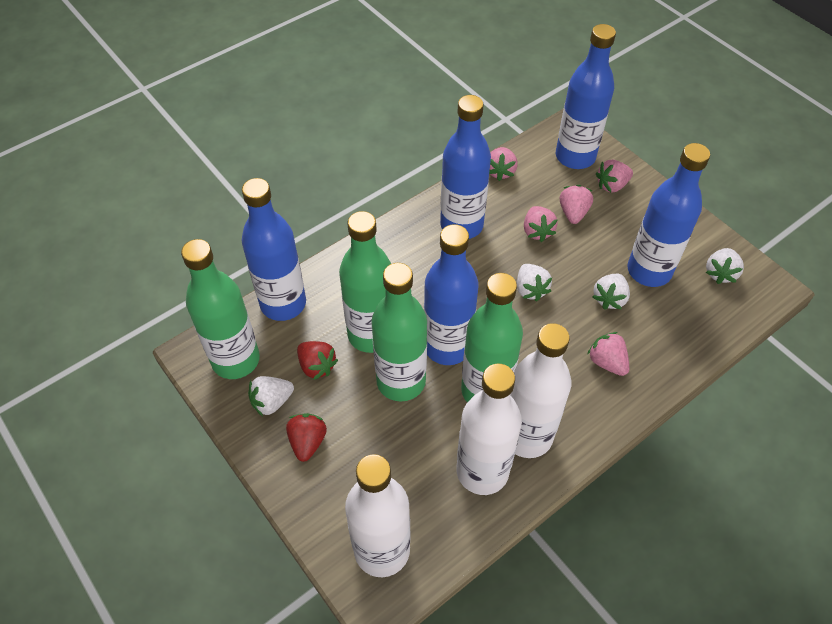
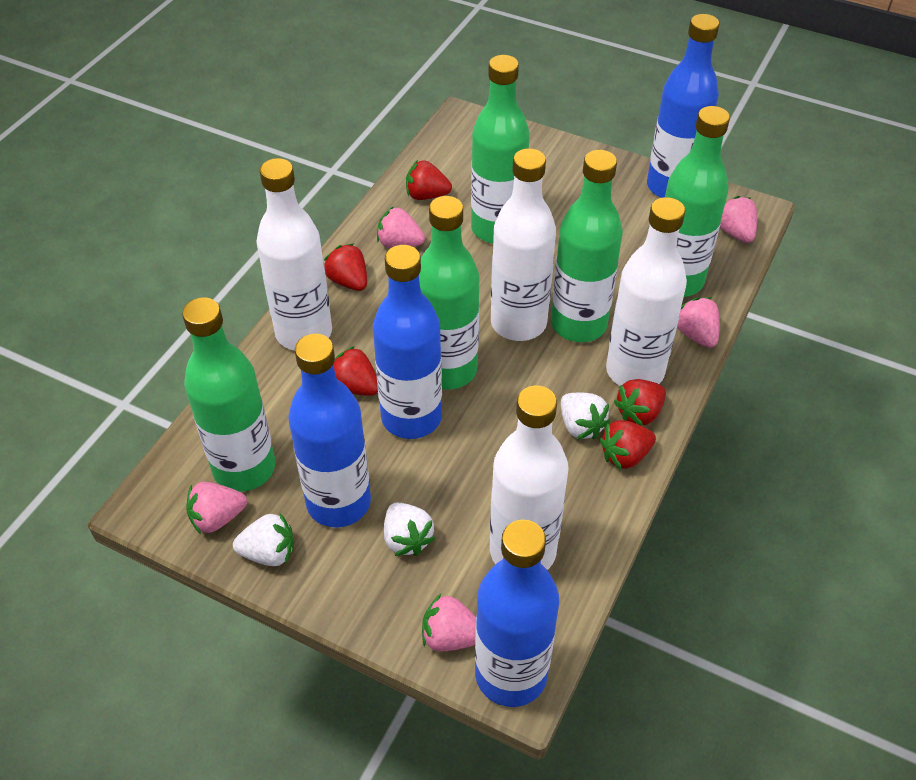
blue bottle: [241,178,306,321] [424,224,478,365] [440,95,491,239] [556,24,616,169] [627,143,710,287] = 5 -> [288,334,371,528] [373,245,442,439] [475,520,559,707] [647,14,719,198] = 4
green bottle: [181,239,260,379] [339,211,391,353] [371,263,427,402] [461,273,523,402] = 4 -> [182,297,275,492] [419,196,479,390] [471,55,530,243] [551,150,623,342] [665,106,730,297] = 5
red strawberry: [286,413,327,462] [297,341,338,380] = 2 -> [324,243,367,291] [333,346,378,396] [406,160,452,200] [600,420,656,469] [614,379,666,426] = 5
white bottle: [345,454,410,577] [456,364,522,495] [510,323,571,458] = 3 -> [256,158,332,351] [490,385,569,570] [491,148,556,341] [606,197,687,386] = 4
white strawberry: [248,376,294,416] [517,264,552,301] [593,274,630,310] [706,248,744,284] = 4 -> [233,513,294,566] [384,503,436,556] [561,393,610,439] = 3

